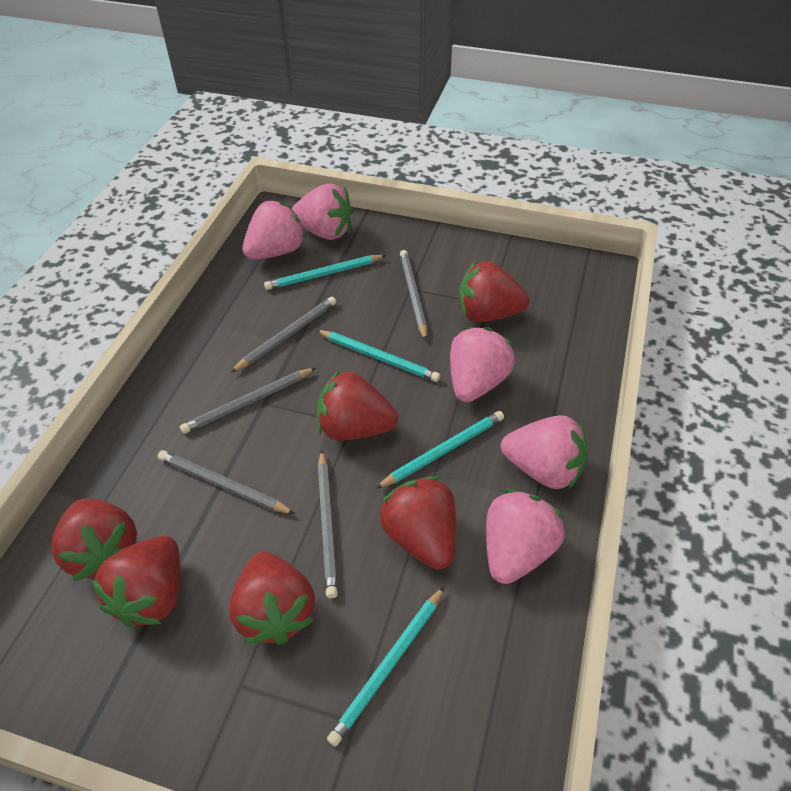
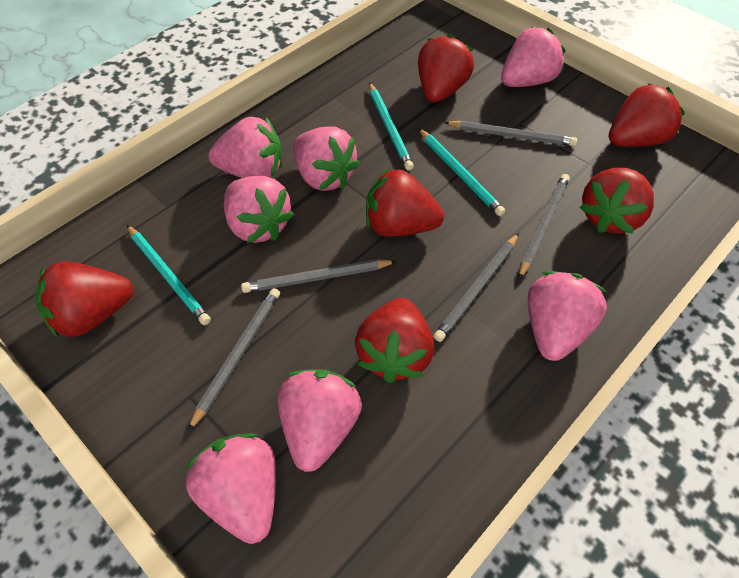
pink strawberry: [242,200,306,259] [292,184,353,240] [450,327,515,402] [486,489,565,584] [501,415,588,489] = 5 -> [184,433,276,544] [208,117,282,178] [224,176,294,243] [278,369,362,472] [293,127,360,191] [501,27,566,87] [528,271,607,361] = 7
turquoise pencil: [264,255,386,290] [316,330,440,382] [327,586,445,747] [376,411,504,489] = 4 -> [127,225,211,325] [369,82,414,170] [418,128,505,216] = 3

